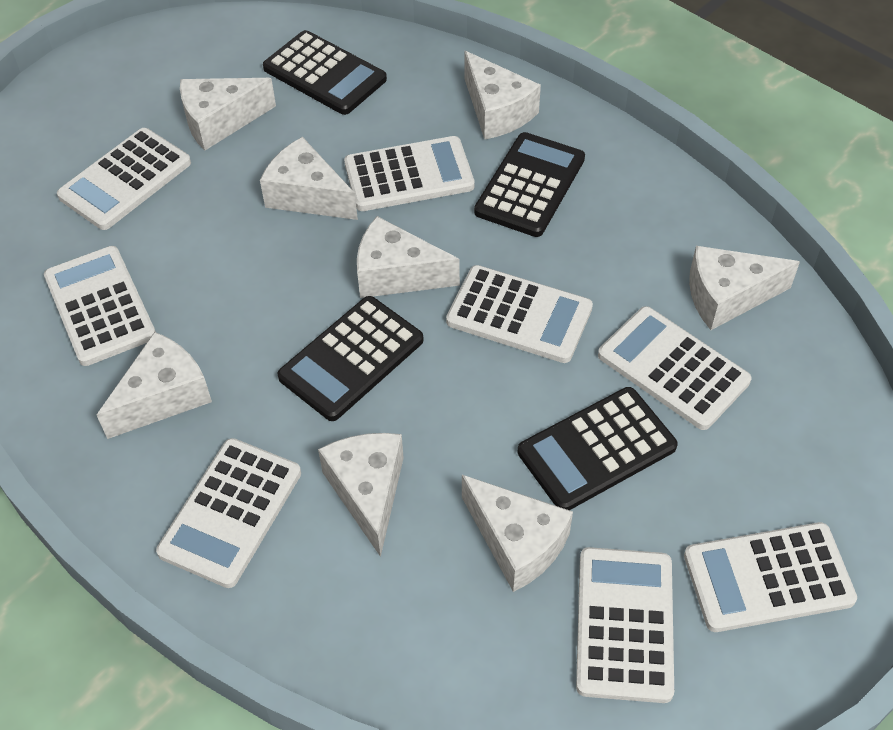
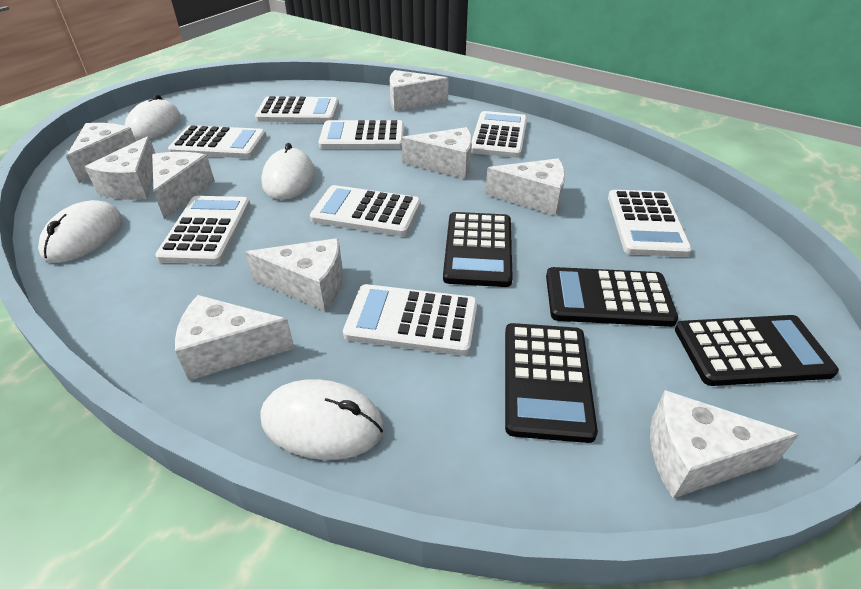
white cheese: [97,332,212,439] [180,78,276,150] [260,137,358,220] [318,433,404,557] [357,216,460,298] [462,475,573,592] [465,51,541,140] [689,246,800,330] = 8 -> [66,123,136,183] [85,136,156,200] [152,152,215,220] [175,295,294,381] [245,238,343,311] [390,70,449,112] [401,127,472,179] [485,158,565,216] [650,390,799,498] = 9
white mouse: none = 0 -> [38,200,122,263] [125,94,181,141] [260,379,384,460] [261,143,315,200] = 4

